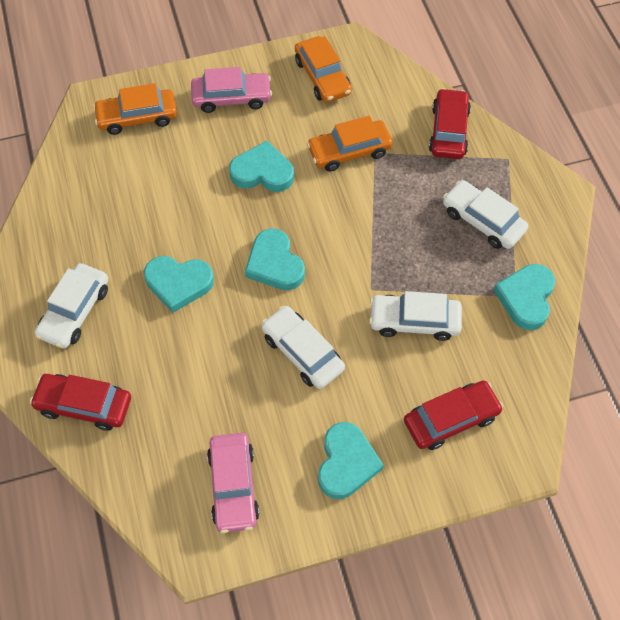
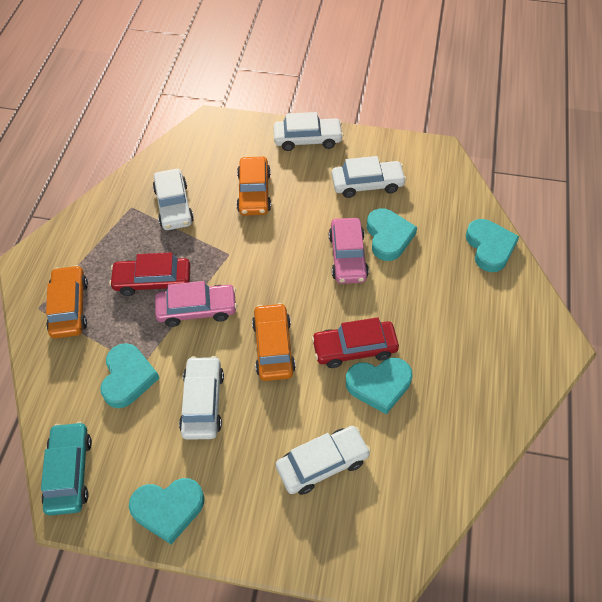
red car: [30,374,131,431] [404,380,503,450] [429,88,471,159] = 3 -> [109,252,190,296] [312,317,399,368] = 2
turquoise car: none = 0 -> [41,422,92,515] = 1
white car: [35,263,108,349] [262,306,345,389] [369,291,462,341] [443,180,528,249] = 4 -> [153,169,194,230] [179,356,224,440] [273,112,343,151] [276,426,371,495] [332,156,406,198] = 5

